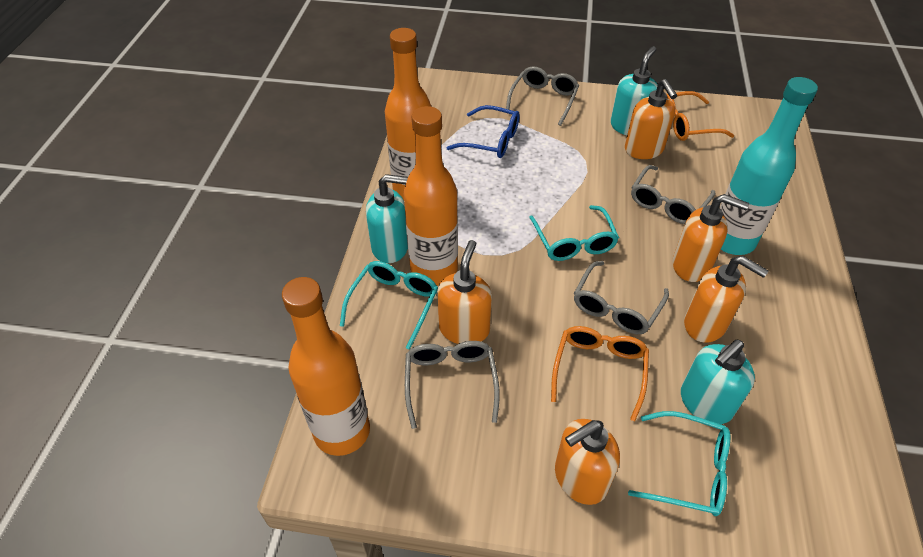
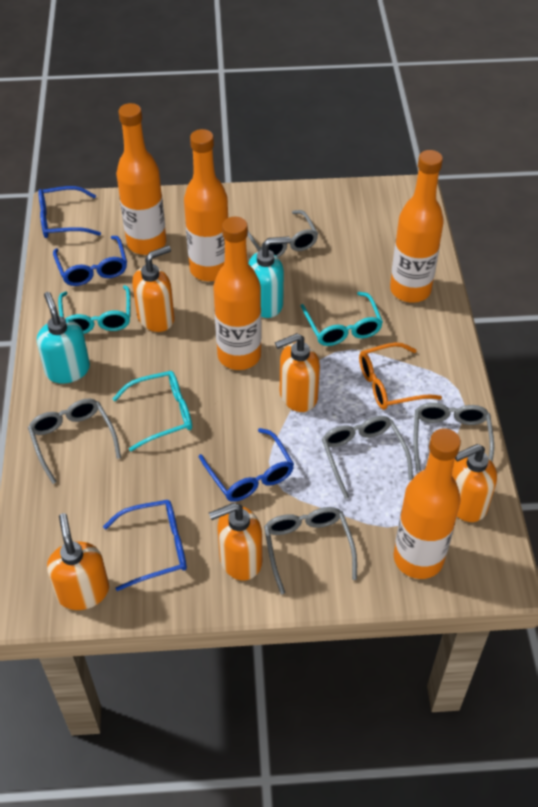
blue glasses: [446,105,520,158] = 1 -> [38,186,101,238] [53,236,127,286] [103,500,187,591] [199,428,294,502] = 4
grey glasses: [405,341,500,429] [506,66,579,126] [574,261,669,334] [631,165,716,224] = 4 -> [28,399,121,484] [247,210,318,257] [264,507,357,594] [322,416,413,499] [413,403,494,471] = 5
orange bottle: [282,277,370,456] [385,28,432,200] [404,106,458,286] = 3 -> [116,103,166,255] [184,129,228,281] [213,217,262,370] [390,150,444,303] [394,428,461,579] = 5
orange glasses: [551,326,649,421] [667,91,735,141] = 2 -> [359,342,442,410] = 1
turquoise bottle: [720,77,818,255] = 1 -> none = 0
turquoise soap dispenser: [366,174,408,263] [611,46,658,135] [681,340,755,424] = 3 -> [37,292,90,384] [248,237,290,318] = 2

